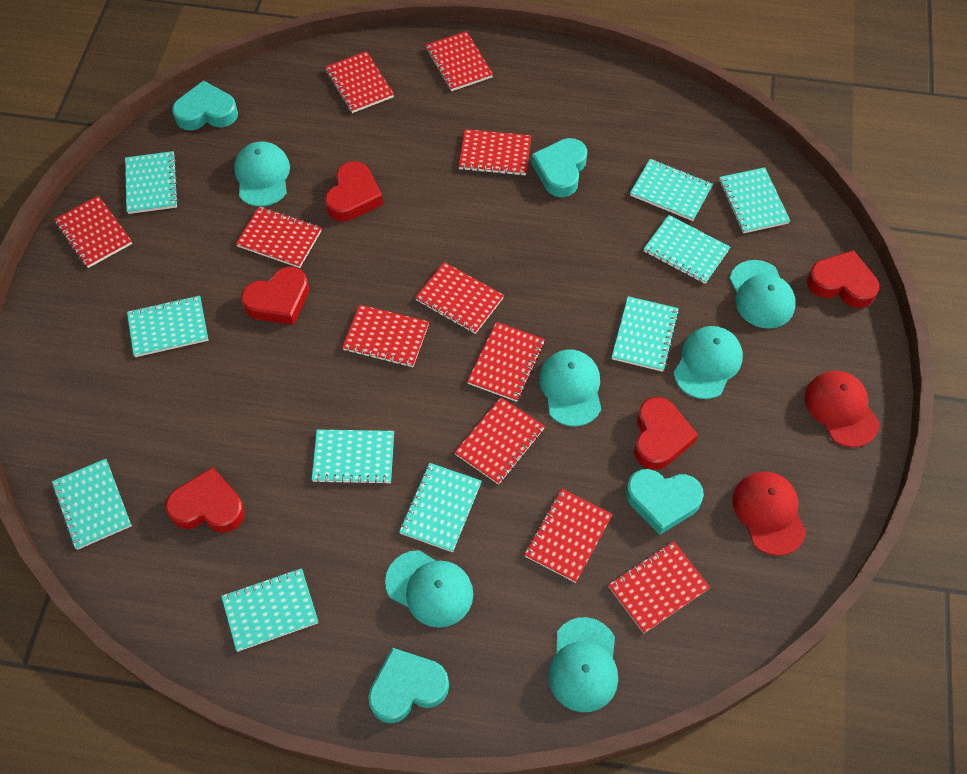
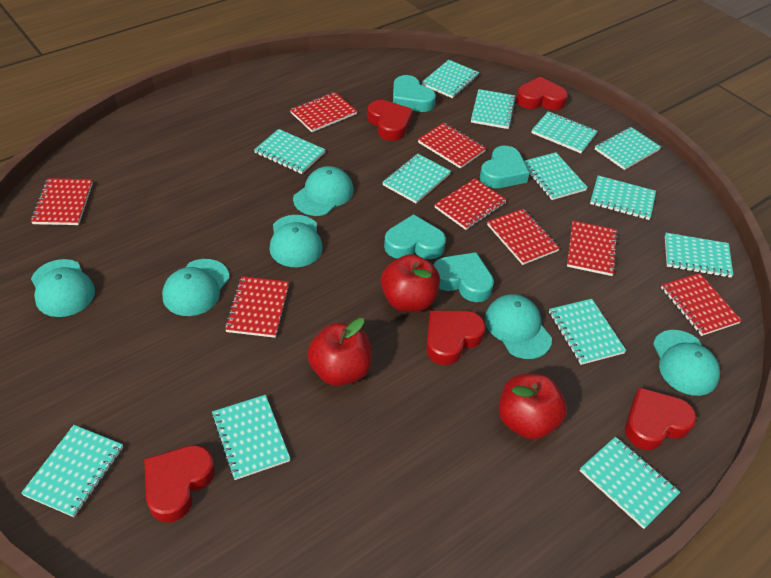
red apple: none = 0 -> [307,318,372,386] [381,254,440,312] [498,374,567,439] = 3
red cap: [733,472,806,556] [805,371,880,447] = 2 -> none = 0
red notebook: [54,196,132,268] [236,206,322,268] [325,51,394,113] [342,305,429,367] [415,262,504,334] [426,31,493,91] [454,397,545,485] [458,129,531,176] [467,322,545,402] [524,489,613,583] [608,541,710,634] = 11 -> [31,178,93,225] [225,276,289,338] [290,92,357,132] [418,123,486,169] [434,178,507,230] [487,209,560,265] [567,221,618,276] [661,273,742,336] = 8
turquoise notebook: [52,459,132,550] [125,151,179,214] [127,296,208,357] [221,568,318,652] [312,429,394,485] [399,463,482,552] [612,296,679,372] [630,159,713,221] [644,215,730,284] [719,167,790,233] = 10 -> [21,425,123,517] [212,395,291,480] [254,129,326,174] [382,154,451,203] [422,60,479,98] [471,89,516,129] [524,152,588,200] [531,111,597,153] [549,299,626,365] [580,437,680,529] [590,175,656,220] [595,127,661,170] [665,233,733,278] = 13

